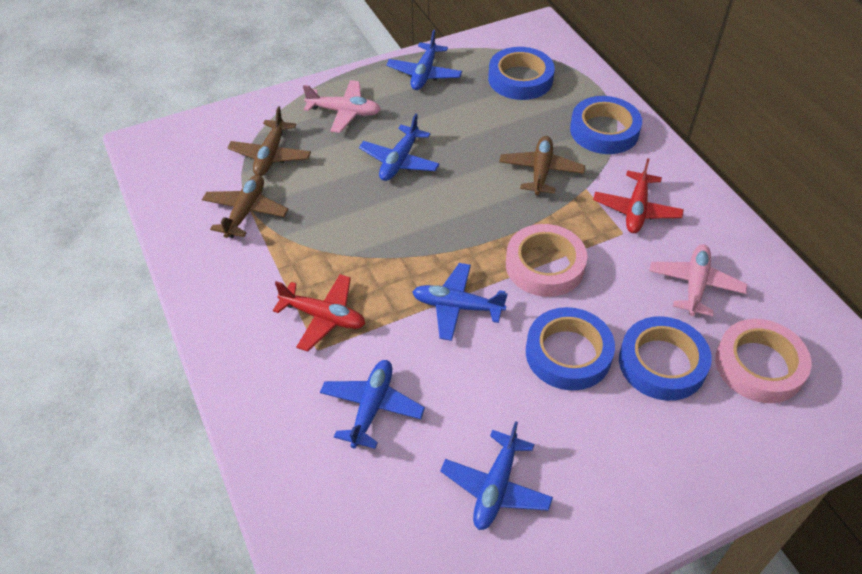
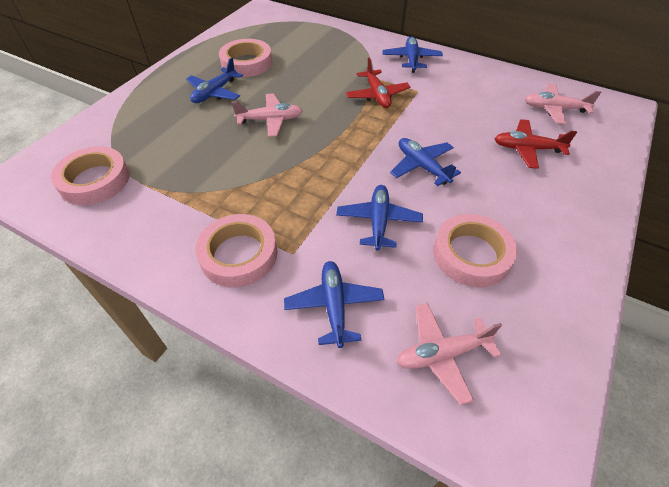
blue tape: [488,47,555,100] [526,307,615,390] [570,96,642,154] [619,316,712,401] = 4 -> none = 0
brown plane: [202,175,289,238] [228,106,311,176] [499,136,585,196] = 3 -> none = 0
pink plane: [303,80,381,133] [649,245,747,316] = 2 -> [231,93,303,137] [397,303,502,405] [525,83,601,124] = 3
pink tape: [506,224,587,297] [715,319,812,403] = 2 -> [51,146,130,205] [195,214,277,287] [219,39,272,77] [433,214,517,287] = 4

